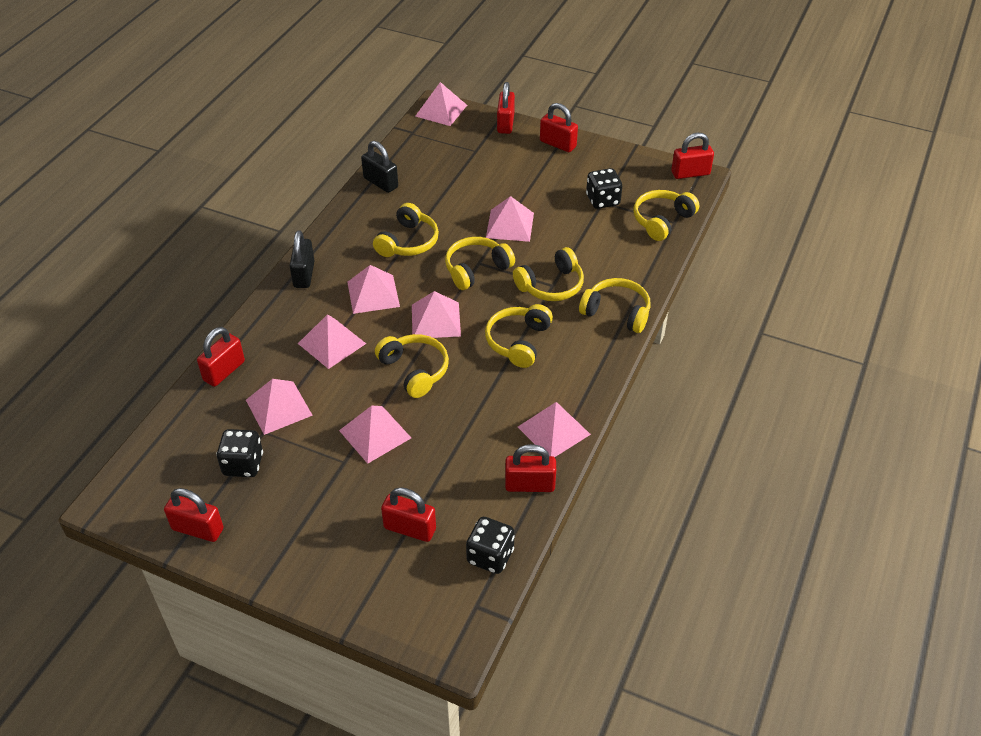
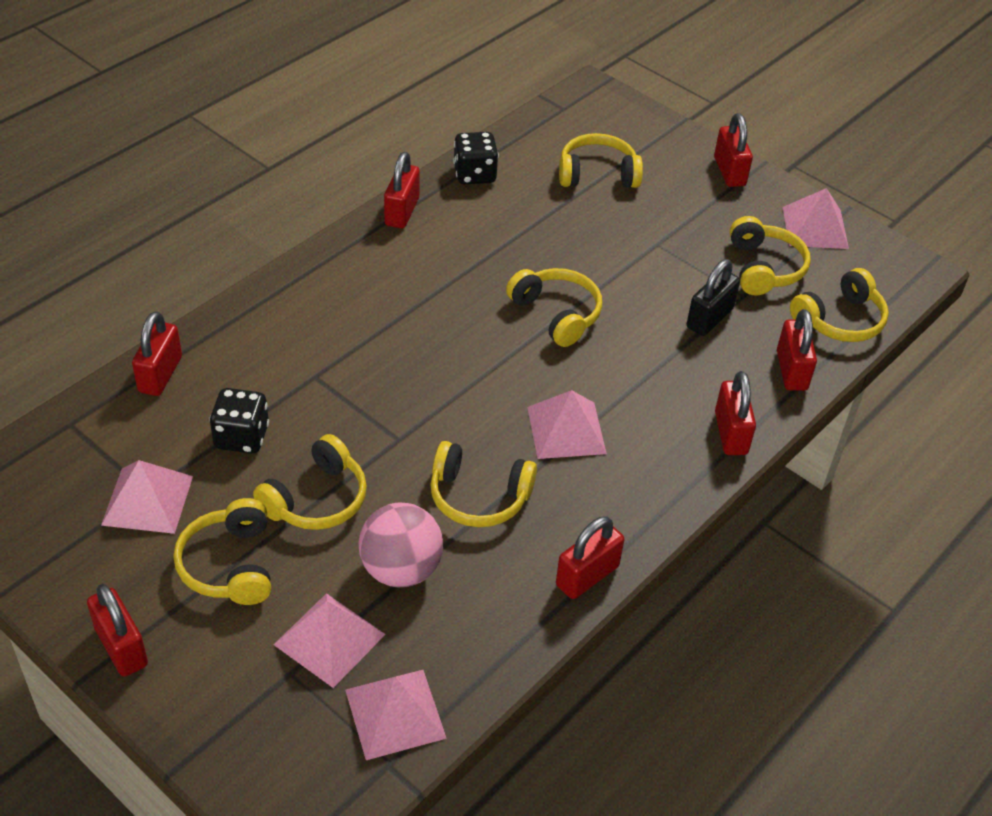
black dice: [216,429,263,477] [466,517,515,574] [586,168,622,209] = 3 -> [209,388,269,454] [453,132,499,184] = 2
black padlock: [290,230,315,288] [361,141,398,193] = 2 -> [687,259,740,336] = 1
pink ball: none = 0 -> [359,503,443,587] = 1
pink pyramid: [246,379,313,435] [298,314,366,369] [339,406,411,464] [347,265,400,314] [412,291,461,338] [415,82,467,126] [486,196,534,242] [518,402,591,457] = 8 -> [101,460,193,534] [273,593,386,688] [345,670,447,760] [527,390,607,459] [783,188,849,249] = 5

